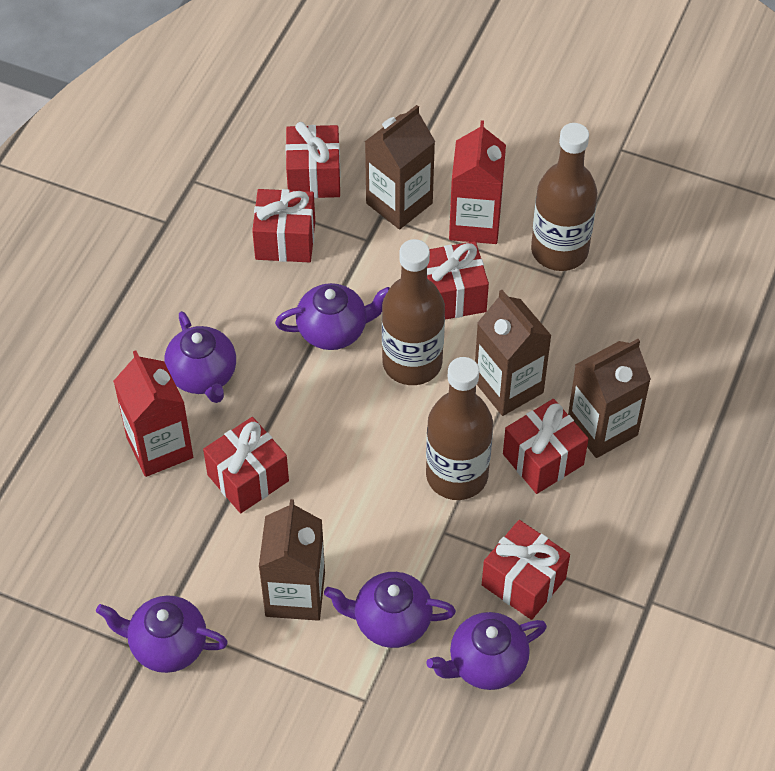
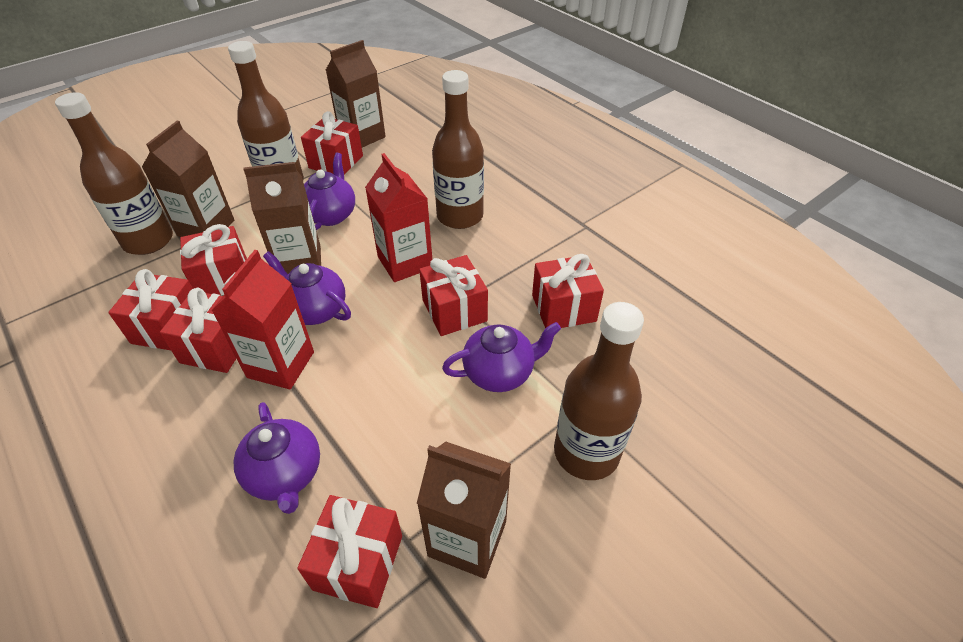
brown bottle: [382,239,445,385] [426,357,493,500] [531,123,597,271] = 3 -> [55,92,173,255] [228,41,304,179] [432,70,484,229] [554,302,644,480] = 4
purple teapot: [96,595,228,673] [164,311,236,403] [275,283,390,350] [324,572,456,648] [426,612,547,690] = 5 -> [234,402,320,514] [263,251,351,325] [304,153,355,230] [442,322,561,392] = 4
red gift: [203,417,289,513] [252,189,315,262] [286,122,341,198] [427,241,489,319] [482,520,570,620] [503,399,589,494] = 6 -> [108,269,193,350] [160,288,236,373] [180,224,247,295] [297,495,402,608] [301,111,363,174] [419,255,488,336] [532,254,604,329] = 7

